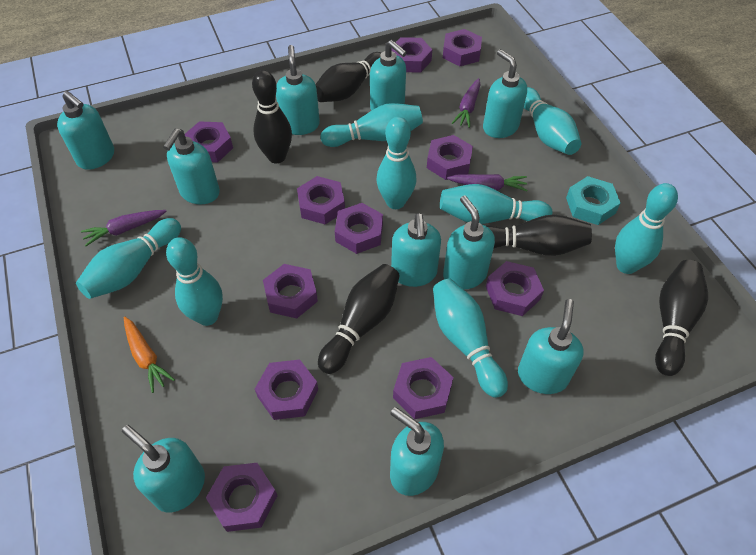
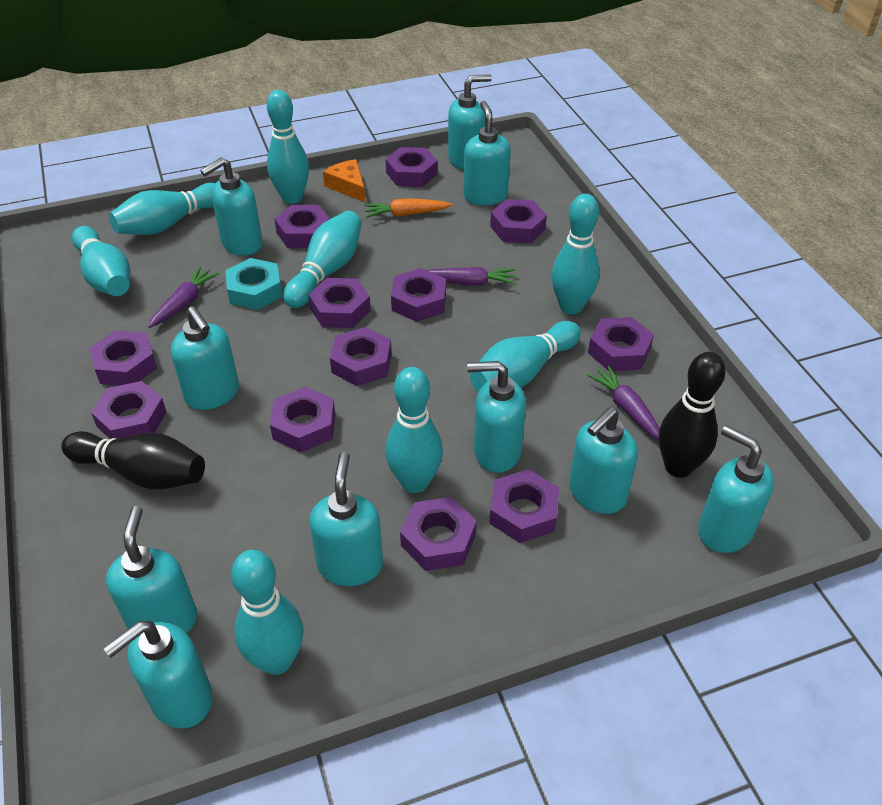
black bowling pin: [252,70,292,163] [315,52,381,102] [318,264,400,374] [486,214,592,256] [655,260,708,376] = 5 -> [61,431,205,489] [659,352,726,478] = 2
orange cheese: none = 0 -> [323,159,365,202] = 1
purple nut: [185,121,233,163] [206,463,278,532] [255,359,318,420] [263,264,318,319] [297,176,345,225] [335,203,383,254] [391,37,432,73] [393,357,453,419] [427,135,473,180] [443,29,482,66] [486,261,544,316] = 11 -> [89,330,157,386] [91,381,166,439] [270,387,335,453] [274,205,330,248] [308,278,371,328] [330,327,392,386] [386,147,437,187] [391,268,446,322] [400,497,477,571] [489,469,559,543] [490,199,547,243] [588,317,654,371] = 12

